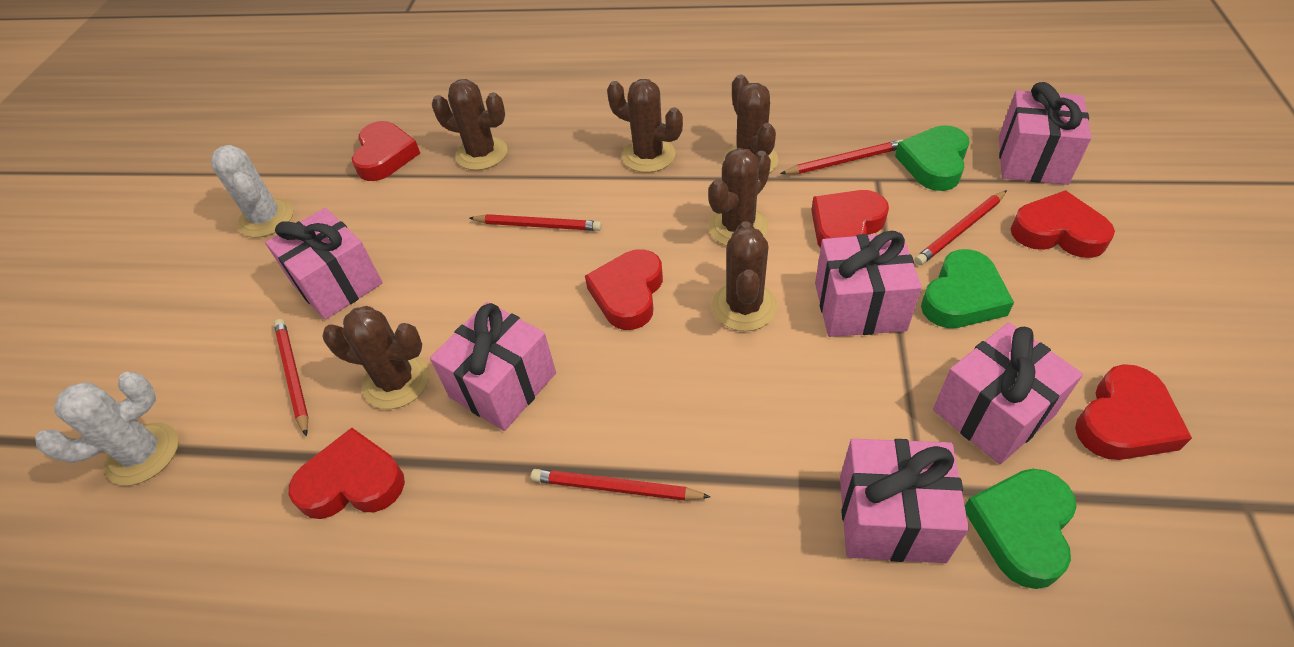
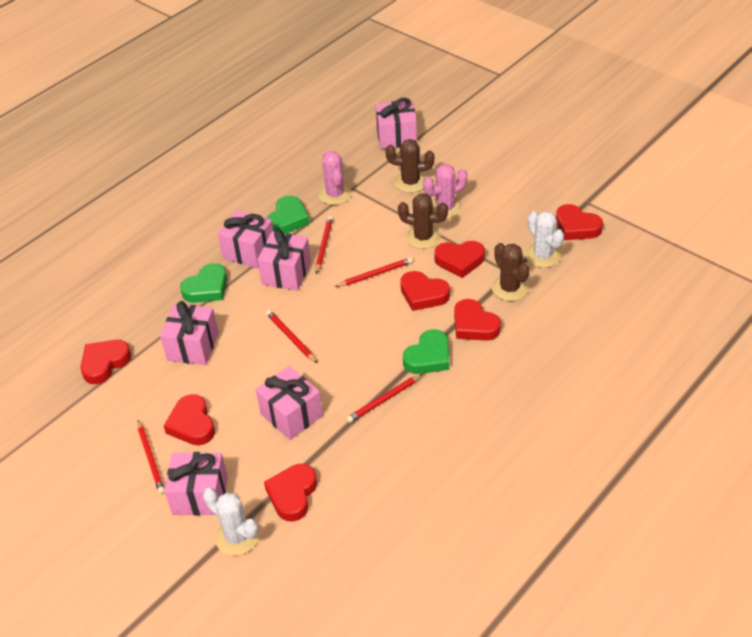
brown cactus: [322,306,430,409] [432,79,507,170] [607,79,683,173] [708,148,771,246] [712,221,777,331] [723,75,778,173] = 6 -> [385,139,434,193] [398,193,448,249] [492,243,529,301] = 3
pink cactus: none = 0 -> [319,151,352,205] [423,164,467,219] = 2
red heart: [289,428,405,519] [352,121,420,181] [585,249,663,330] [811,190,889,249] [1011,190,1115,258] [1075,364,1192,460] = 6 -> [80,340,131,384] [164,394,215,445] [264,464,317,521] [400,271,450,311] [434,241,485,278] [454,299,501,341] [556,204,603,240] = 7

